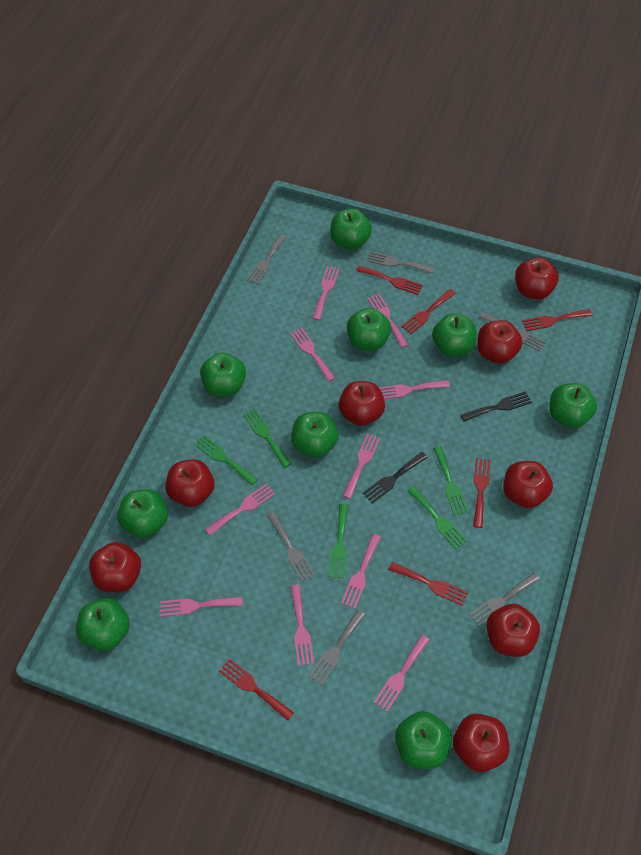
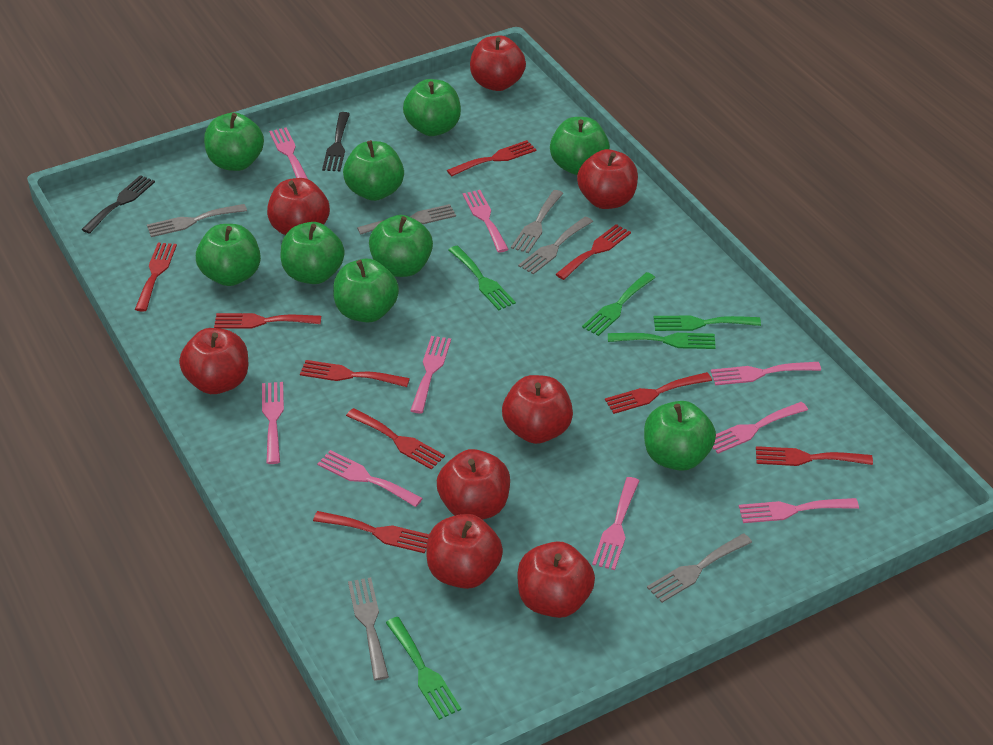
pink fork: [160,597,243,617] [205,484,275,536] [290,327,335,382] [290,584,314,666] [312,266,340,320] [341,534,381,609] [343,433,380,499] [367,294,408,348] [373,635,429,712] [379,380,450,399] = 10 -> [262,382,284,464] [269,127,308,179] [317,450,423,507] [410,336,451,413] [463,190,509,253] [592,477,640,570] [711,362,821,385] [713,402,808,454] [739,498,859,523] = 9
red fork: [219,659,294,721] [356,266,423,295] [388,562,468,606] [401,289,456,334] [473,458,490,528] [522,309,592,331] = 6 -> [135,243,177,312] [214,313,321,329] [300,360,410,387] [313,511,429,553] [346,408,445,470] [447,140,536,176] [555,224,631,280] [605,372,712,414] [756,446,873,466] = 9

